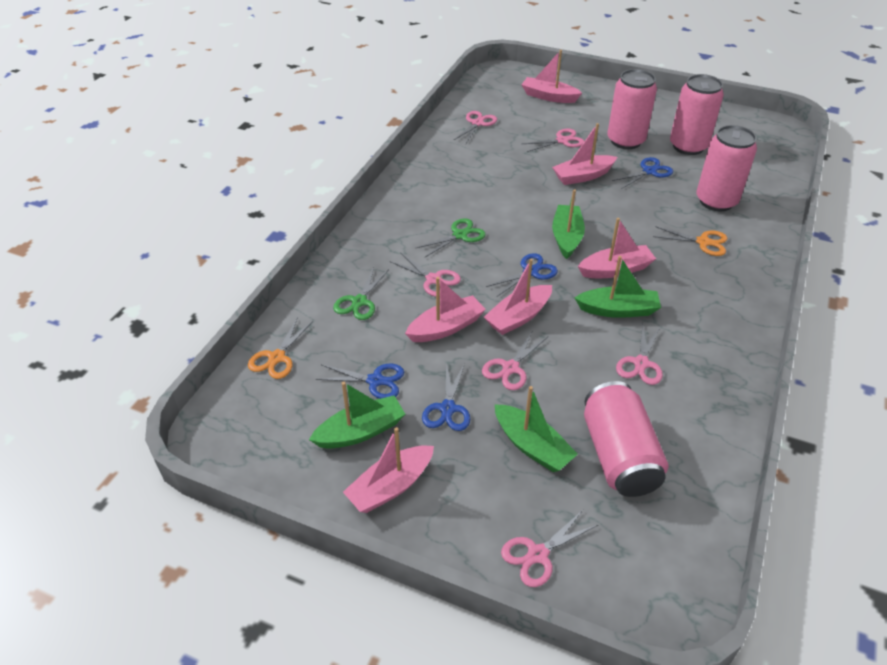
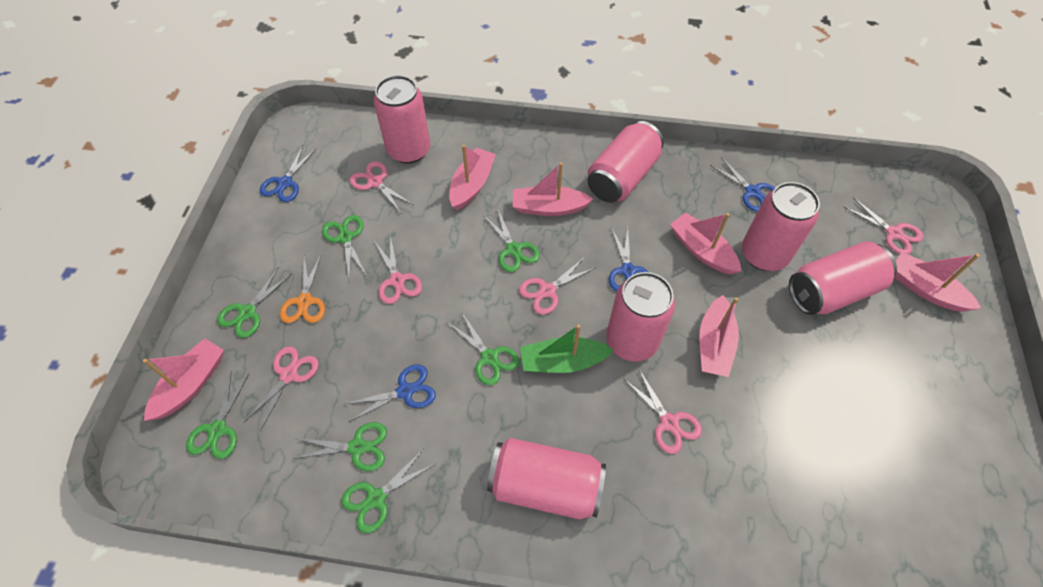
green boat: [309,381,405,449] [495,386,578,472] [552,189,585,259] [575,256,661,318] = 4 -> [521,324,614,373] = 1
green scissors: [333,267,389,320] [416,218,486,257] = 2 -> [186,371,249,459] [217,267,292,338] [292,422,387,471] [322,215,367,281] [341,450,435,533] [447,313,520,385] [483,208,540,272] = 7
orange scissors: [248,317,313,379] [653,226,727,256] = 2 -> [280,255,325,323] = 1
pink can: [584,381,668,497] [607,69,657,149] [670,74,724,155] [697,125,757,211] = 4 -> [374,75,430,164] [487,438,606,519] [588,121,664,203] [606,272,675,362] [742,182,820,271] [789,241,897,315] = 6

